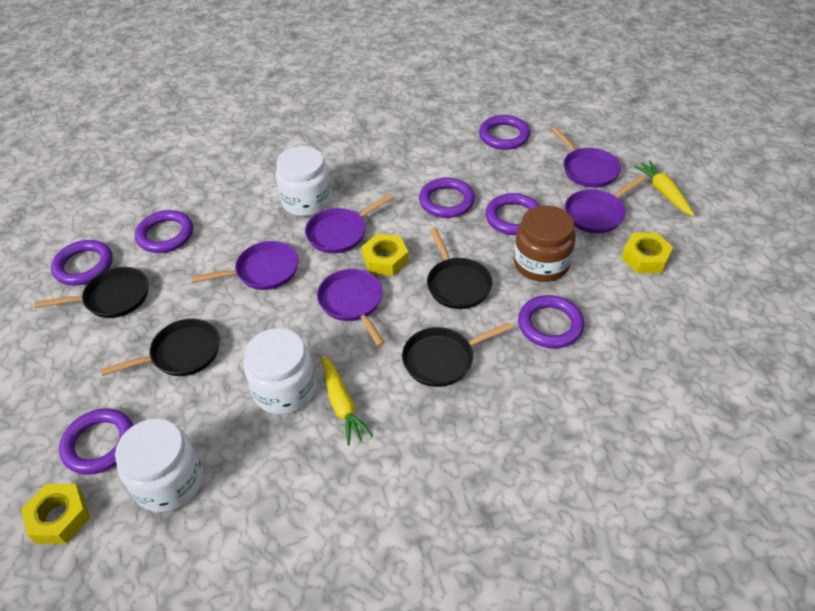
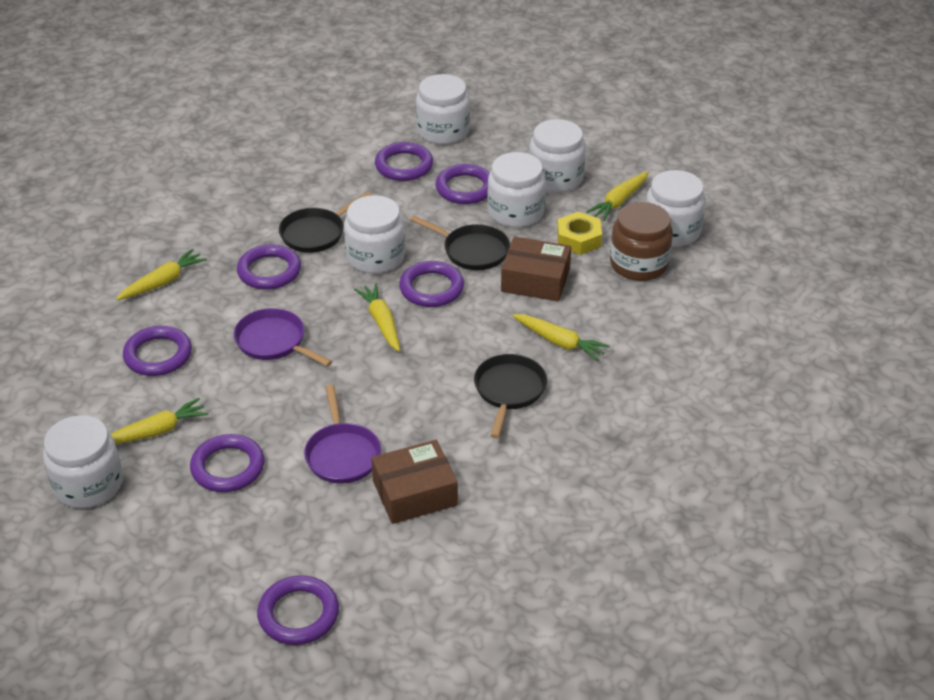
black pan: [35,267,148,318] [101,318,220,376] [402,322,513,387] [427,228,492,309] = 4 -> [279,192,371,253] [410,216,510,270] [474,354,547,438] = 3
brown box: none = 0 -> [371,440,458,524] [501,237,571,301] = 2
purple pan: [192,241,298,290] [305,194,393,254] [317,269,385,347] [551,127,621,187] [565,176,645,233] = 5 -> [234,308,332,367] [304,385,381,484] = 2
white jar: [115,418,203,512] [244,328,316,415] [275,146,332,216] = 3 -> [43,415,123,508] [344,195,405,274] [416,74,470,145] [488,152,546,228] [529,119,586,193] [646,170,705,247] = 6
yellow carrot: [322,355,373,446] [634,160,694,216] = 2 -> [111,398,209,444] [116,249,207,300] [354,283,400,352] [512,314,610,361] [586,171,649,221] = 5
yellow nut: [21,484,90,544] [361,234,409,276] [621,233,673,273] = 3 -> [557,212,602,255] = 1

